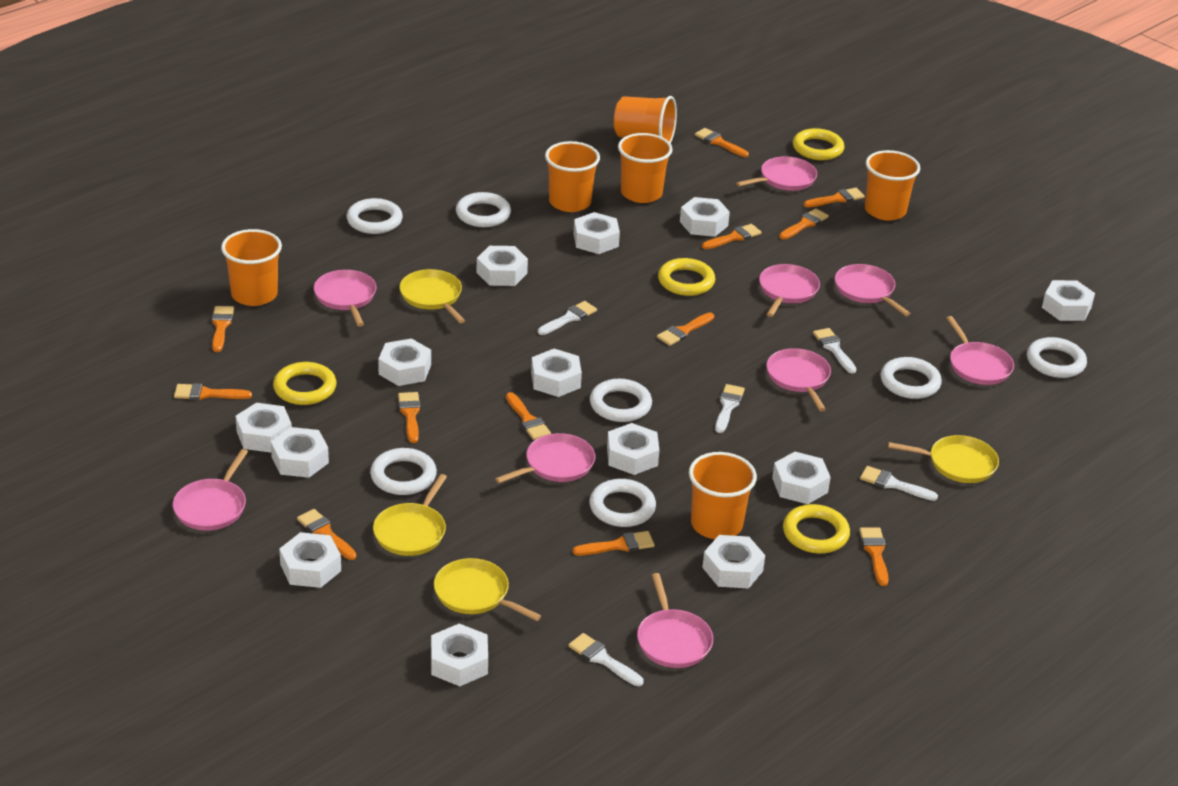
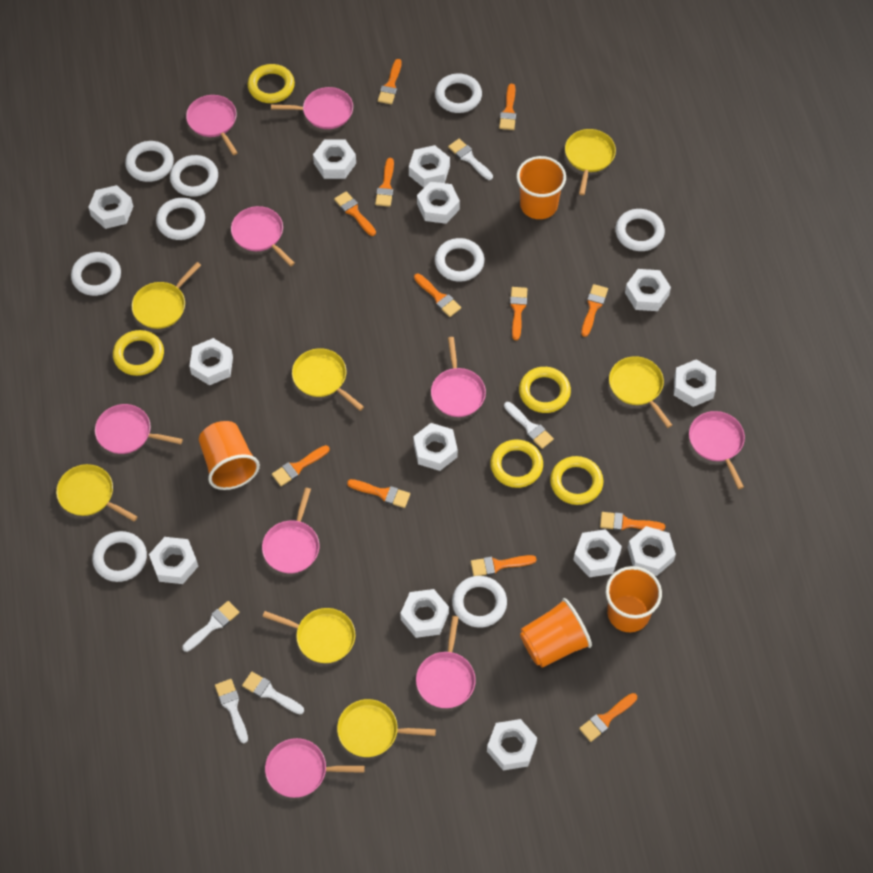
orange cup: [221,229,282,306] [545,141,600,212] [614,96,677,144] [618,133,672,203] [689,452,757,539] [865,150,920,221] = 6 -> [199,421,260,490] [516,156,566,219] [520,598,592,668] [606,566,662,632] = 4
white ring: [347,198,403,234] [370,448,437,495] [456,192,511,227] [589,479,656,527] [590,379,652,422] [881,357,942,399] [1027,337,1087,378] = 7 -> [71,252,121,296] [92,531,147,582] [125,141,174,182] [156,198,205,240] [170,155,218,197] [435,73,482,113] [435,238,484,282] [452,576,507,628] [615,209,665,251] = 9
yellow pan: [373,474,447,556] [399,269,465,323] [434,558,541,621] [888,435,999,483] = 4 -> [56,464,138,521] [132,262,201,329] [263,608,355,663] [292,348,364,411] [337,699,436,757] [565,129,616,195] [609,356,672,428] = 7
yellow ring: [273,362,337,405] [658,258,715,296] [783,504,850,554] [793,128,844,160] = 4 -> [113,330,164,376] [248,64,295,103] [490,440,543,488] [519,367,571,413] [550,456,603,505] = 5

